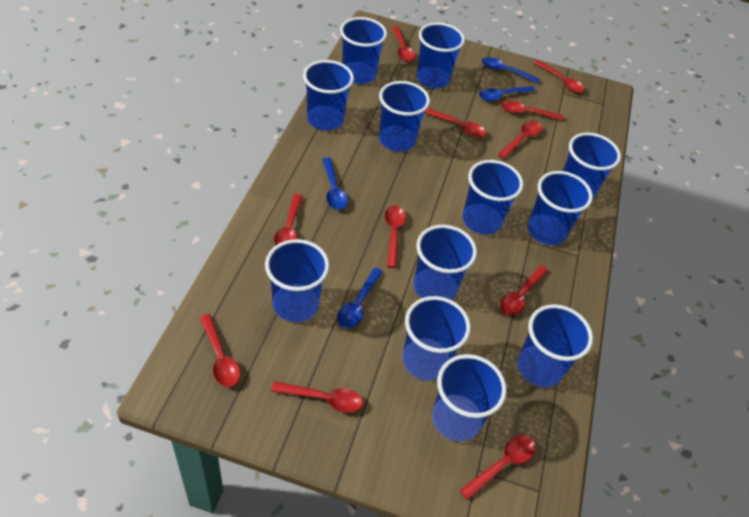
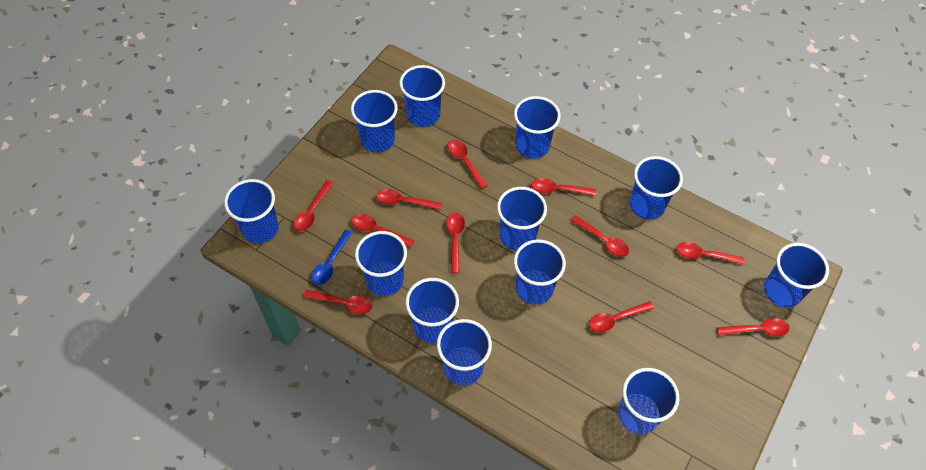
blue spoon: [322,158,348,210] [337,268,383,328] [479,86,535,101] [482,57,540,83] = 4 -> [311,230,352,285] = 1

